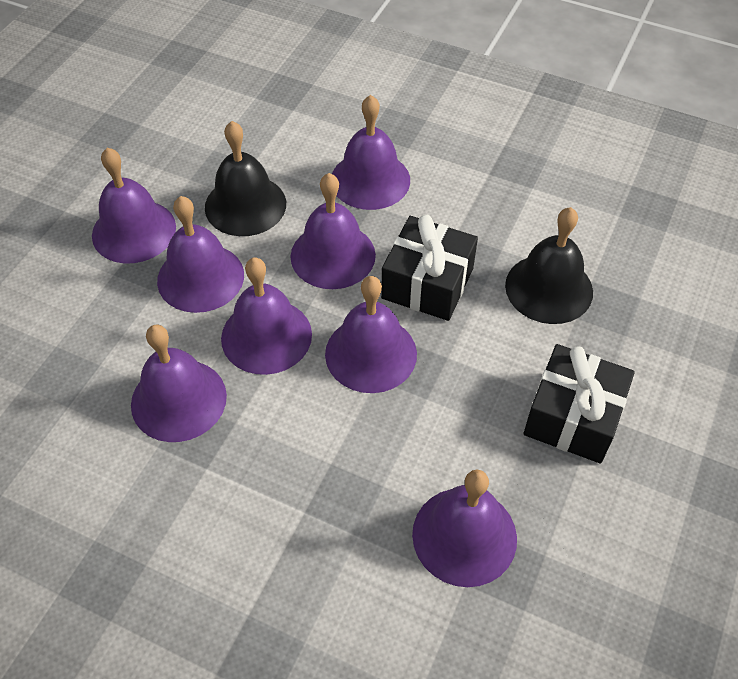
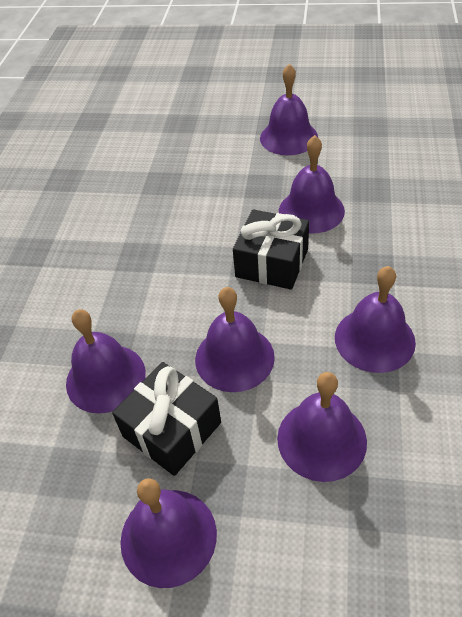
black bell: [205,121,286,236] [505,207,593,324] = 2 -> none = 0
purple bell: [92,148,176,264] [131,325,227,442] [157,196,244,313] [221,257,312,375] [290,173,376,289] [325,276,417,393] [332,95,410,210] [412,470,517,587] = 8 -> [66,309,146,413] [120,478,217,588] [195,287,275,392] [260,64,318,155] [277,372,367,482] [279,135,345,234] [335,266,416,373] = 7

